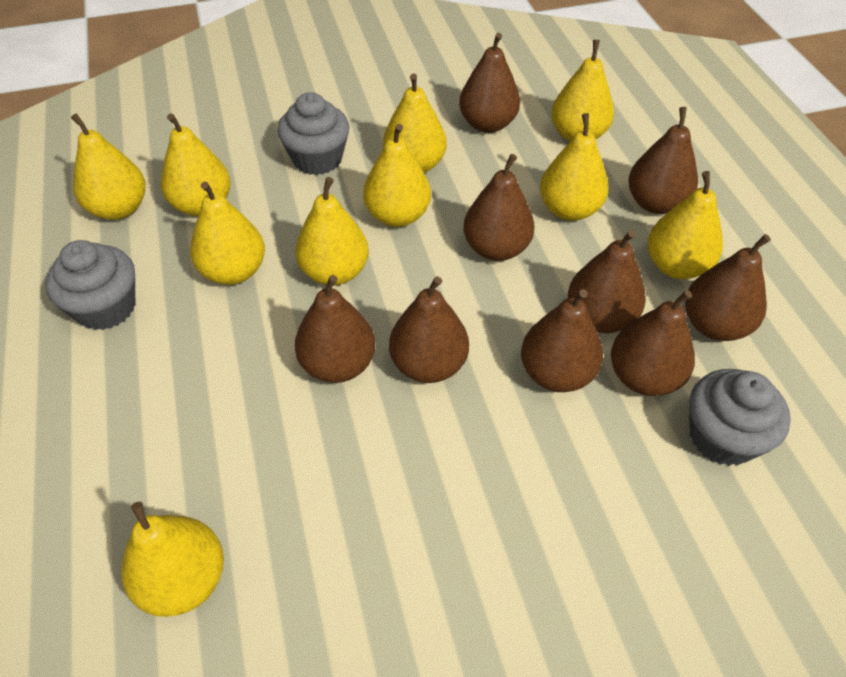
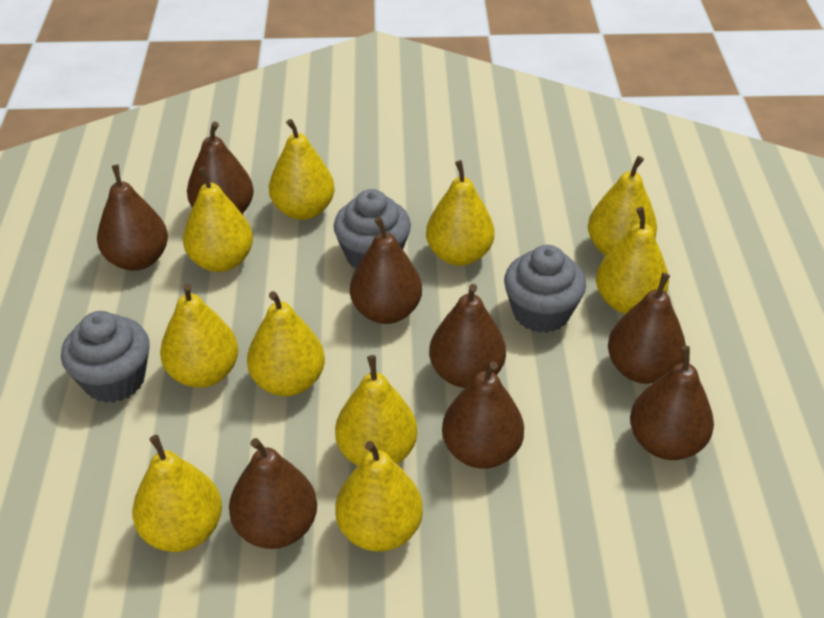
brown pear: [295,275,375,383] [389,277,469,383] [459,33,520,133] [464,154,534,261] [521,289,603,392] [568,230,646,333] [611,290,695,396] [628,107,698,214] [685,234,771,341] = 9 -> [97,165,168,271] [187,122,254,214] [229,438,317,549] [350,217,422,324] [429,284,506,388] [442,361,524,469] [608,273,686,384] [630,346,714,460] = 8

